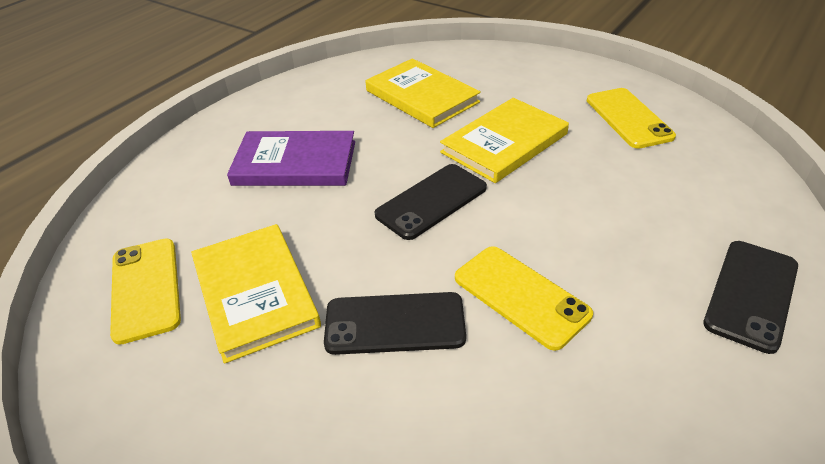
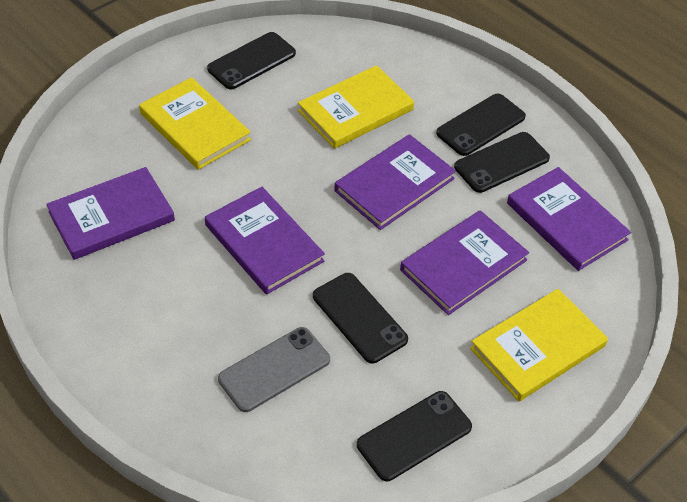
black phone: [324,292,466,355] [375,164,487,240] [703,241,798,354] = 3 -> [207,32,296,89] [313,273,408,363] [357,391,472,481] [436,94,526,156] [454,132,550,193] = 5
grey phone: none = 0 -> [218,327,330,412] = 1
purple book: [227,131,355,186] = 1 -> [46,167,175,260] [205,187,325,295] [335,134,456,230] [400,210,529,315] [507,167,631,271] = 5
yellow phone: [110,239,181,345] [455,246,593,351] [587,88,676,149] = 3 -> none = 0

